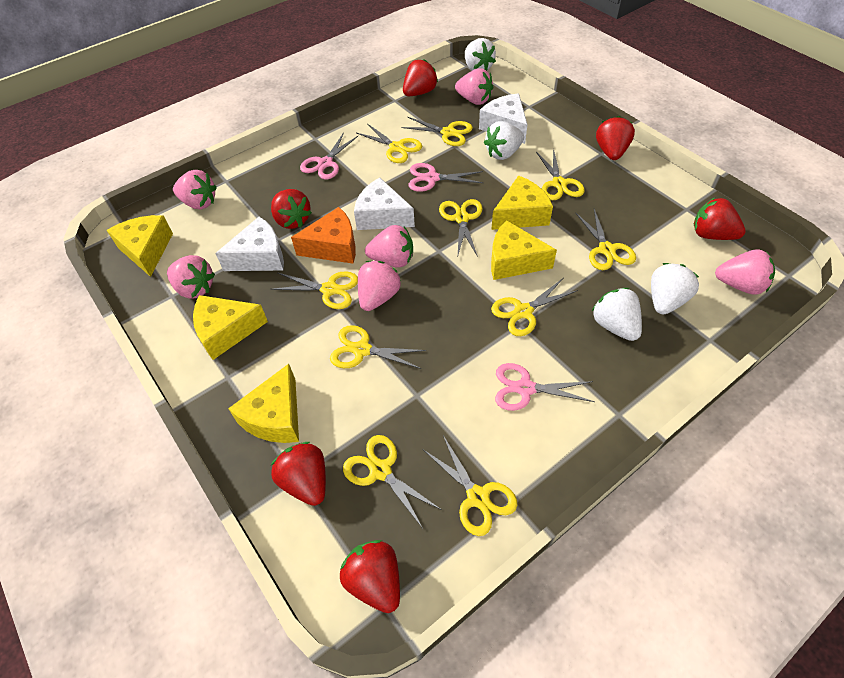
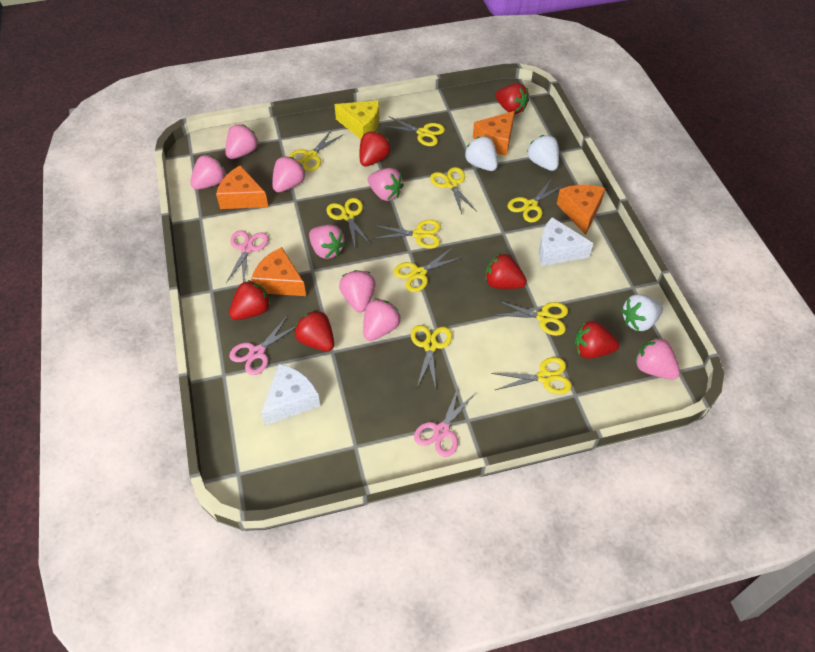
orange cheese: [291,207,356,264] = 1 -> [216,165,268,209] [251,247,306,296] [473,111,515,156] [557,185,605,235] = 4
pink strawberry: [167,255,215,298] [173,170,217,209] [358,261,401,311] [365,225,413,268] [455,68,493,105] [715,249,775,295] = 6 -> [190,154,227,190] [225,125,259,159] [272,156,306,192] [309,225,346,259] [339,270,376,312] [363,298,401,341] [368,168,404,201] [635,337,680,379] = 8
white cheese: [215,217,284,271] [354,178,415,230] [479,93,527,144] = 3 -> [261,364,320,425] [539,217,593,266] = 2
white strawberry: [465,38,496,71] [484,121,524,160] [591,288,642,341] [651,263,699,314] = 4 -> [464,136,498,171] [527,135,559,171] [621,294,663,331] = 3
yellow cheese: [107,215,173,277] [193,295,268,360] [228,364,299,443] [491,175,553,230] [491,220,557,280] = 5 -> [334,101,379,139] = 1

